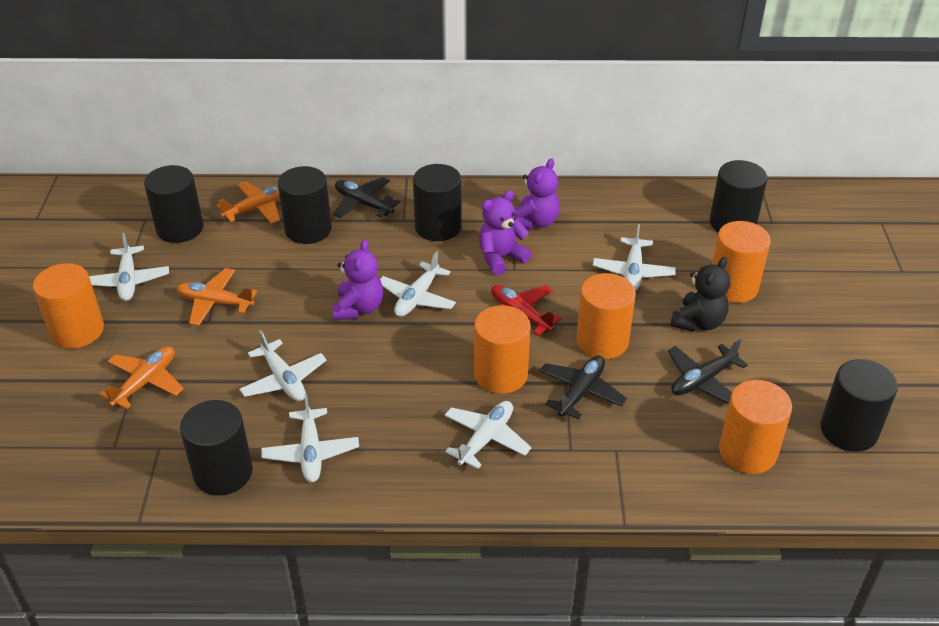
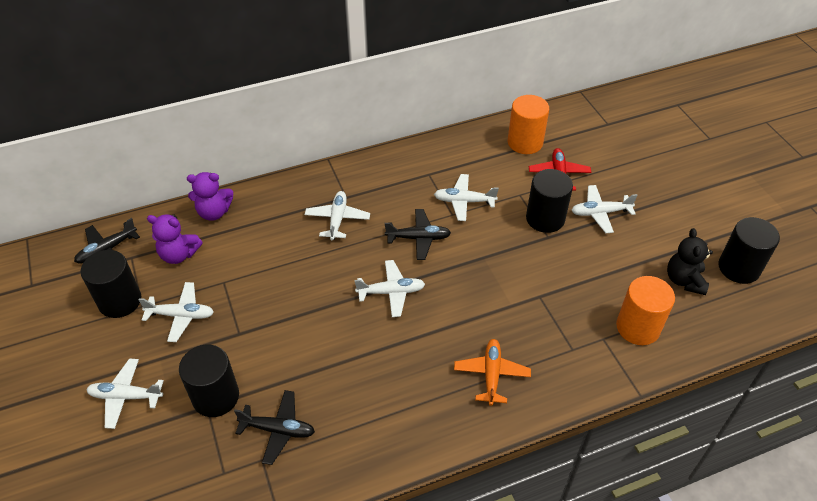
black cylinder: [144,165,203,243] [180,400,253,496] [278,166,332,244] [413,164,462,241] [710,160,767,232] [820,359,898,452] = 6 -> [80,250,141,318] [179,345,239,417] [526,169,573,233] [719,217,780,284] = 4
orange cylinder: [33,263,104,349] [474,305,531,394] [576,273,636,359] [712,221,771,303] [719,380,792,474] = 5 -> [508,95,549,154] [616,276,675,345] = 2
orange plane: [99,346,184,409] [177,268,257,326] [217,181,280,224] = 3 -> [454,339,531,406] = 1
purple teddy bear: [332,239,383,320] [479,190,532,275] [514,158,560,230] = 3 -> [147,214,203,264] [187,172,233,221] = 2

